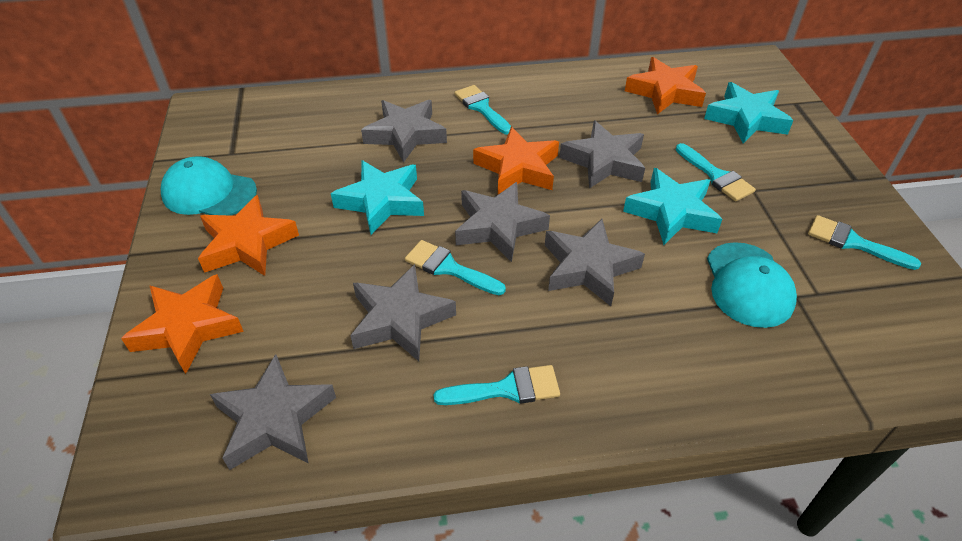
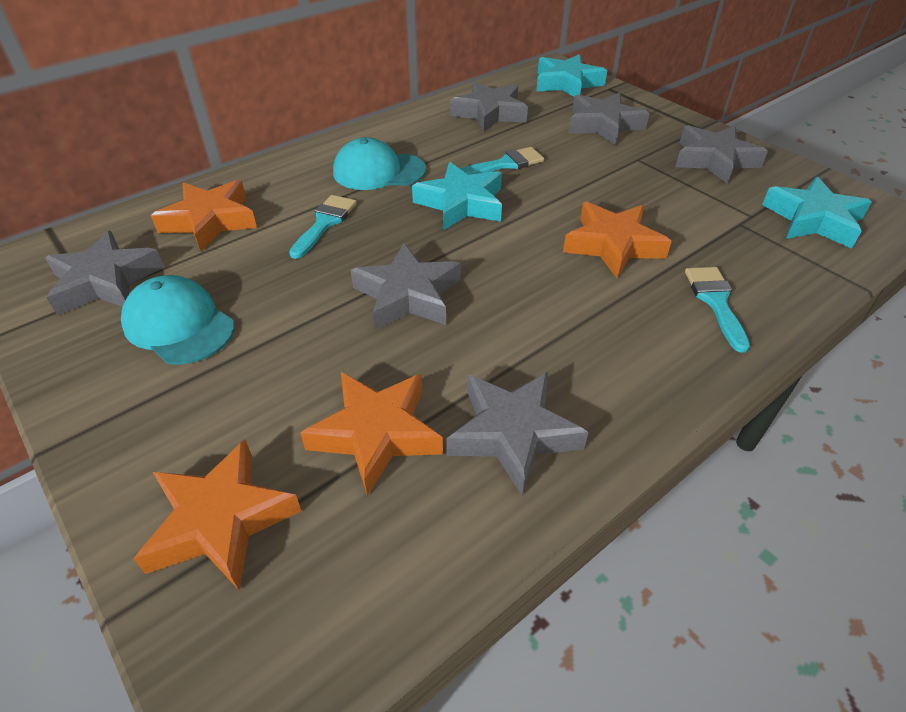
turquoise brush: [405,240,506,295] [433,365,560,405] [454,85,511,135] [676,143,756,201] [808,215,921,270] = 5 -> [289,195,357,259] [460,147,544,175] [685,267,750,353] = 3

